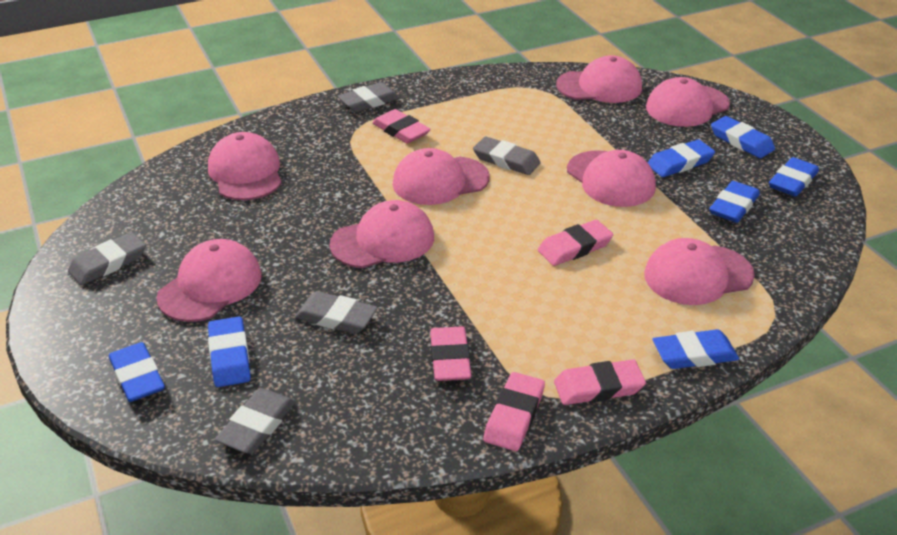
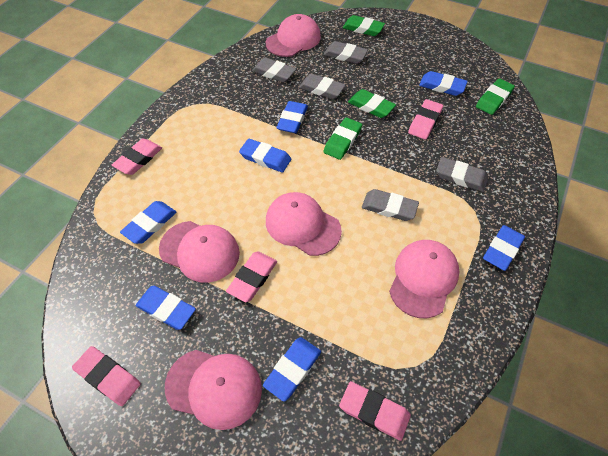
green eraser: none = 0 -> [323,117,362,160] [343,15,385,36] [348,89,396,118] [476,78,515,115] = 4
pink cap: [156,239,262,322] [208,132,282,200] [330,200,434,268] [393,148,490,205] [556,55,642,103] [567,150,656,207] [644,238,755,305] [646,77,730,127] = 8 -> [159,221,240,283] [165,350,262,430] [266,14,321,57] [266,192,342,256] [389,240,460,318] = 5

